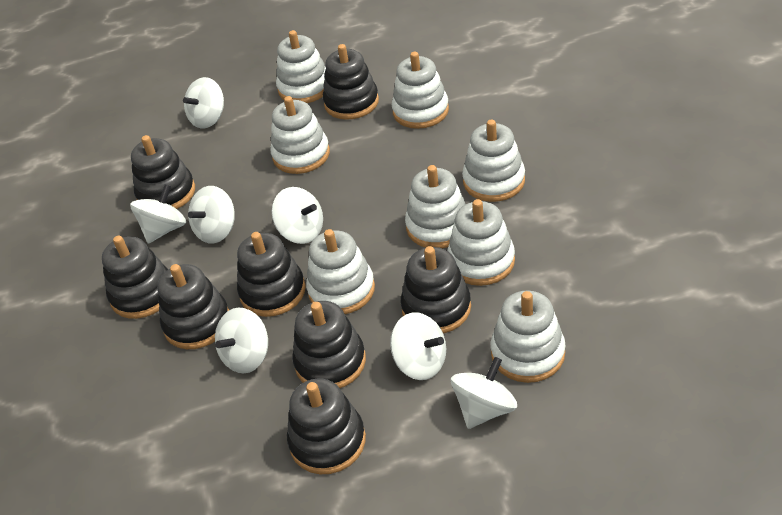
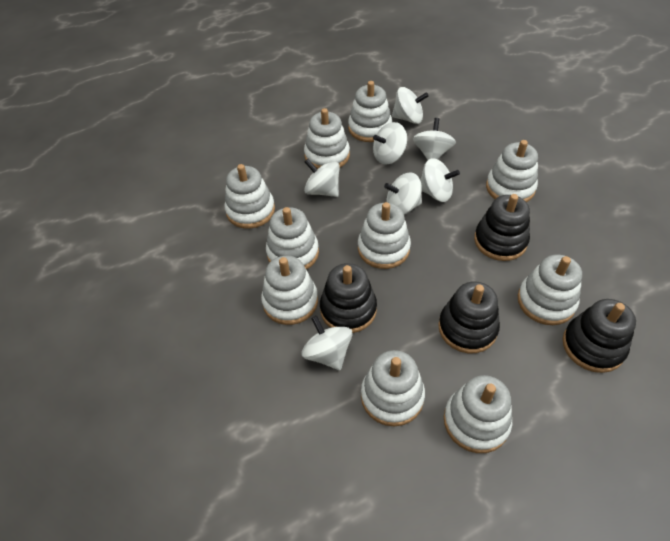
black stacking toy: [102,236,168,319] [131,135,195,209] [157,264,229,349] [237,232,306,317] [287,378,366,474] [292,301,366,388] [323,44,379,120] [401,246,471,333] = 8 -> [320,263,377,333] [438,281,500,353] [474,194,530,261] [563,299,636,373] = 4
white stacking toy: [270,96,330,174] [276,30,326,103] [306,229,375,314] [392,52,449,129] [405,165,466,249] [447,199,515,286] [462,120,525,202] [491,290,566,383] = 8 -> [225,164,275,229] [261,256,318,325] [266,207,319,270] [304,108,350,169] [348,81,392,142] [358,202,411,269] [361,350,425,426] [444,375,512,453] [486,140,538,202] [518,255,582,325] = 10

